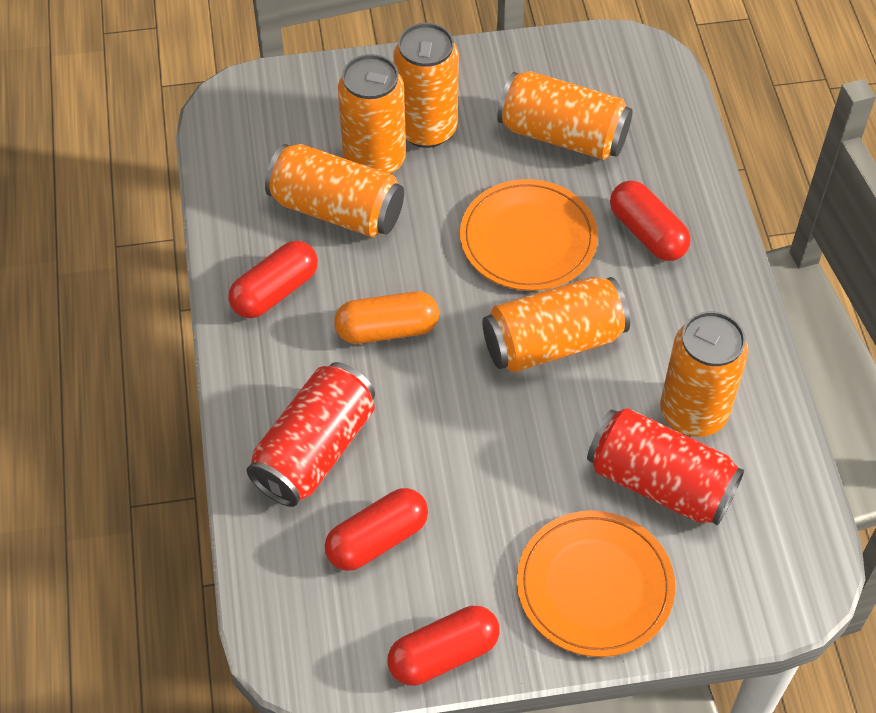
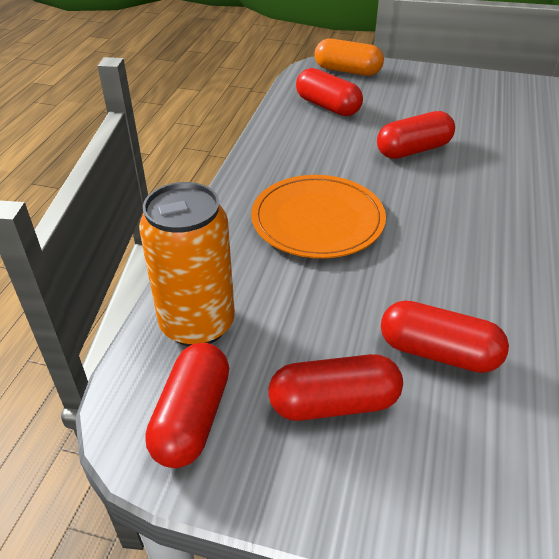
orange can: [265,144,404,237] [338,54,406,174] [393,23,459,148] [482,277,630,373] [497,71,633,160] [660,311,748,437] = 6 -> [139,182,235,346] = 1
orange plate: [460,179,598,291] [517,511,675,657] = 2 -> [251,175,386,258] = 1
red can: [247,362,375,507] [587,408,744,526] = 2 -> none = 0
red capsule: [228,241,318,318] [325,488,428,571] [387,606,500,686] [610,180,691,261] = 4 -> [145,343,229,468] [268,354,403,421] [296,68,363,116] [377,111,455,159] [381,300,509,373] = 5

